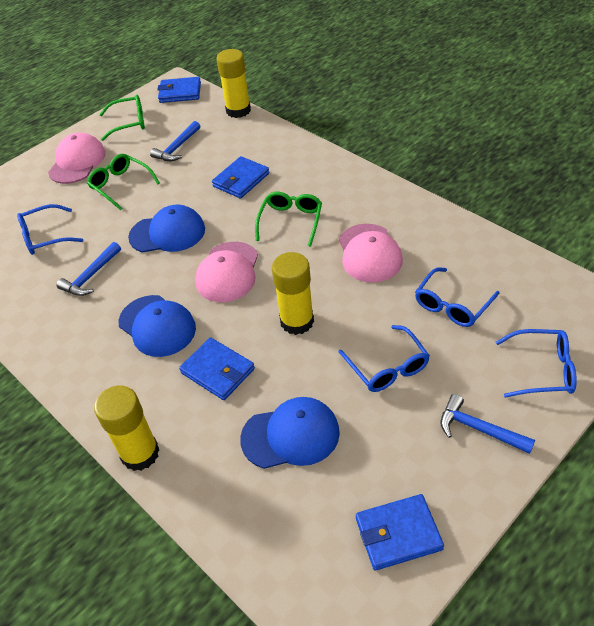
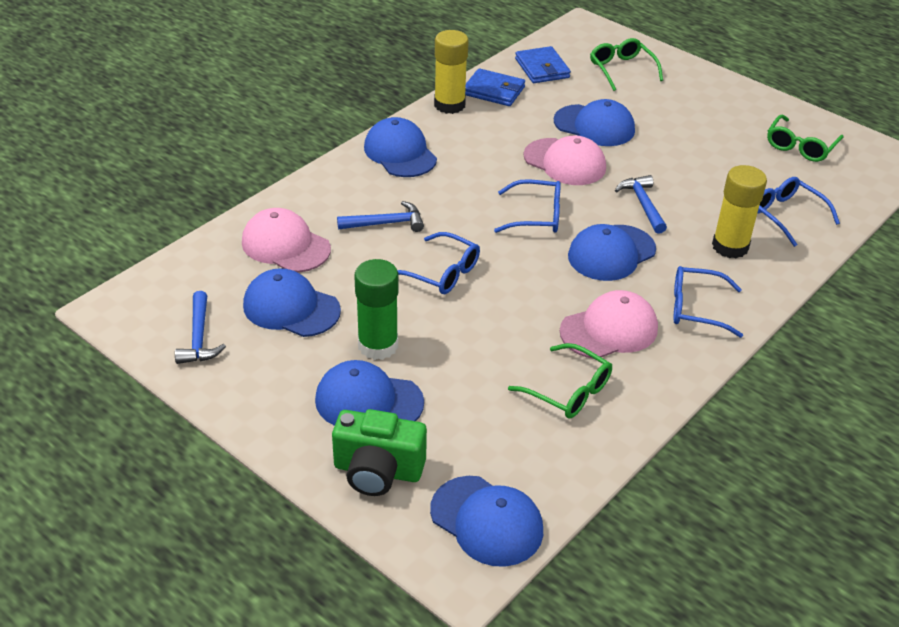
blue cap: [119,295,196,357] [128,205,205,253] [240,397,340,469] = 3 -> [243,268,341,337] [315,360,424,426] [364,117,437,177] [430,476,543,567] [554,99,635,146] [568,224,656,281] = 6
blue wallet: [157,77,201,103] [179,338,255,400] [212,156,269,199] [356,494,444,571] = 4 -> [465,68,525,106] [515,46,571,83] = 2
green camera: none = 0 -> [332,409,427,496] = 1
green glue stick: none = 0 -> [354,259,398,360] = 1
yellow glue stick: [94,386,159,471] [216,49,251,118] [272,252,314,335] = 3 -> [434,30,469,114] [712,165,767,259] = 2

